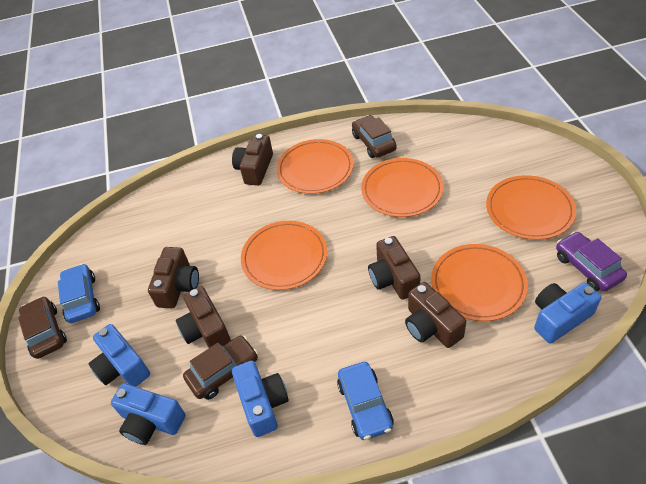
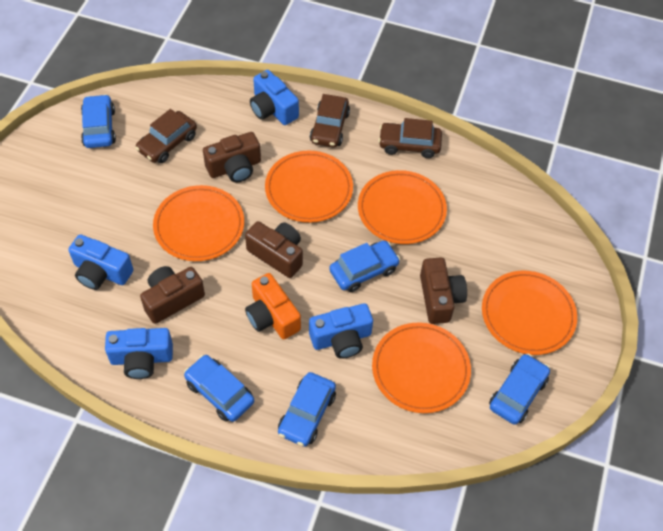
blue car: [58,263,100,323] [337,362,394,440] = 2 -> [81,94,116,148] [184,355,254,422] [278,372,336,447] [329,240,400,292] [489,354,550,425] = 5
brown camera: [148,247,199,308] [176,286,231,348] [232,134,273,186] [368,236,421,300] [405,282,466,348] = 5 -> [140,266,205,324] [203,132,261,183] [245,221,303,278] [420,258,467,324] = 4
orange camera: none = 0 -> [245,273,301,339] = 1
purple car: [556,232,627,291] = 1 -> none = 0

